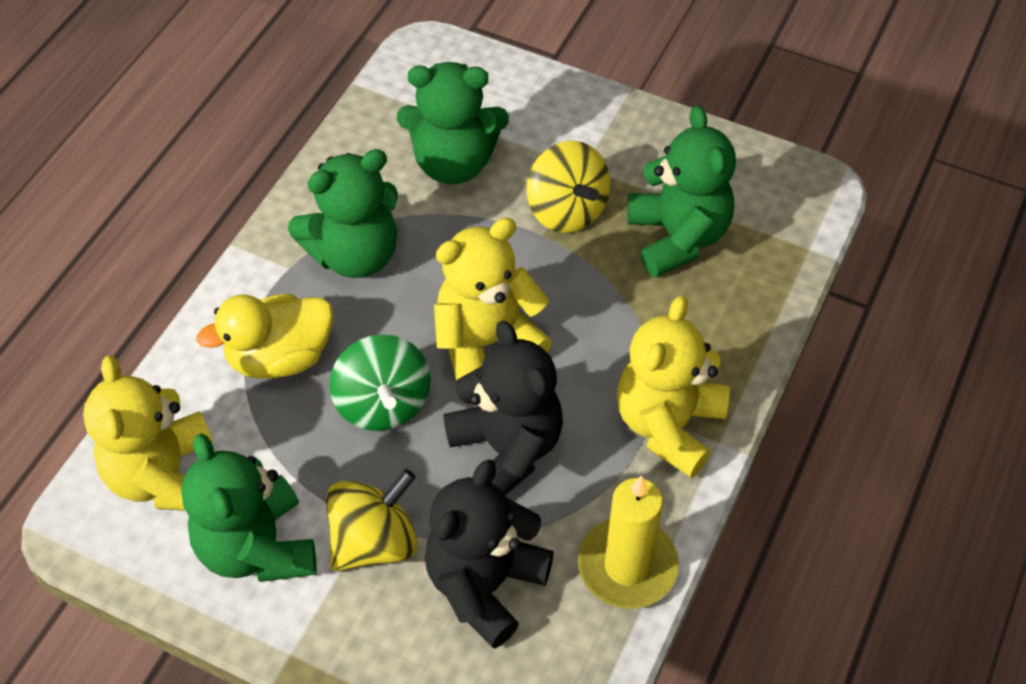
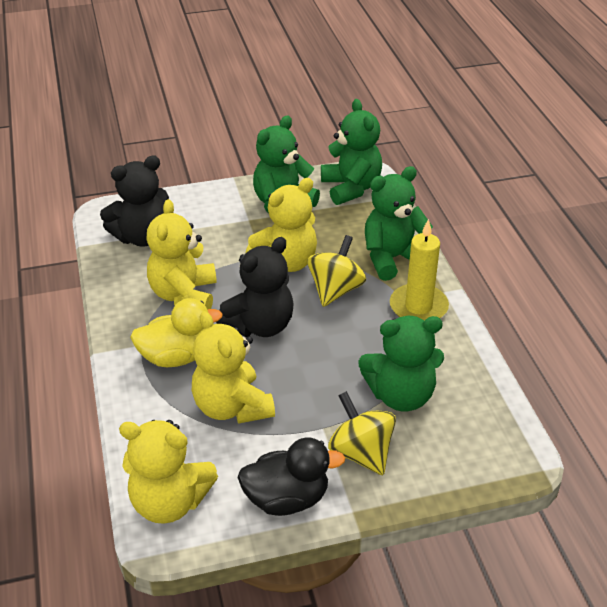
black duck: none = 0 -> [238,438,345,516] = 1
green spinning top: [330,334,431,431] = 1 -> none = 0
yellow teddy bear: [83,355,213,511] [434,218,552,381] [617,296,730,478] = 3 -> [119,420,218,524] [147,199,217,310] [192,311,275,424] [245,178,317,272] = 4

